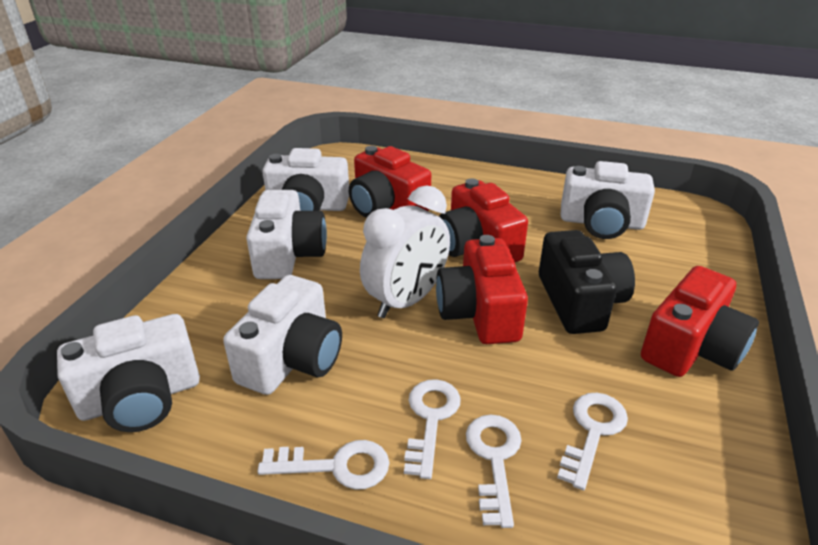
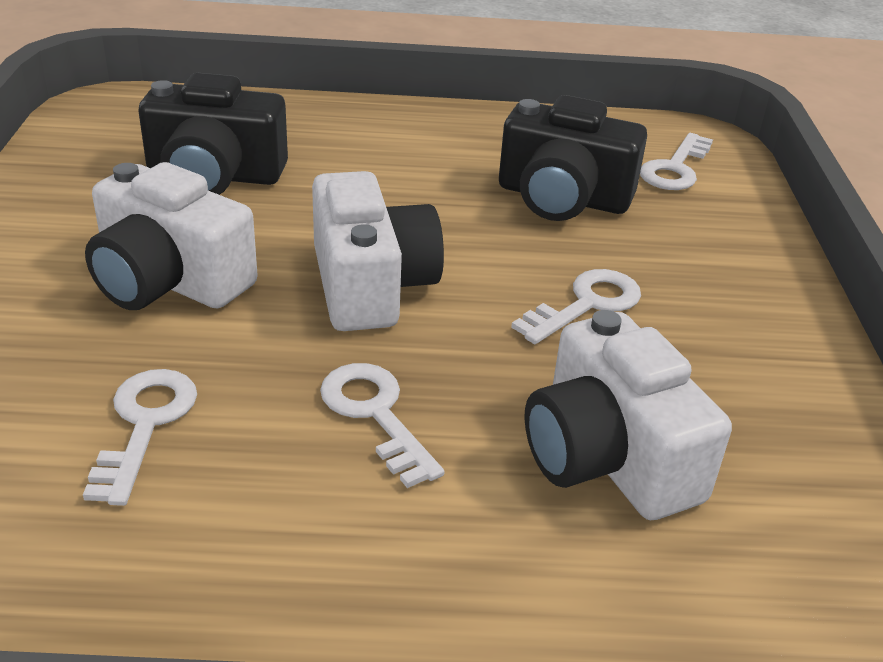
black camera: [539,230,635,334] = 1 -> [138,73,288,195] [499,95,647,221] = 2
red camera: [349,146,431,218] [436,235,528,344] [439,178,528,262] [641,266,759,377] = 4 -> none = 0
white camera: [57,314,200,432] [223,275,342,395] [246,190,327,279] [263,148,349,211] [561,161,655,239] = 5 -> [85,162,257,310] [312,171,444,331] [524,310,732,520] = 3
white clock: [360,185,450,318] = 1 -> none = 0

